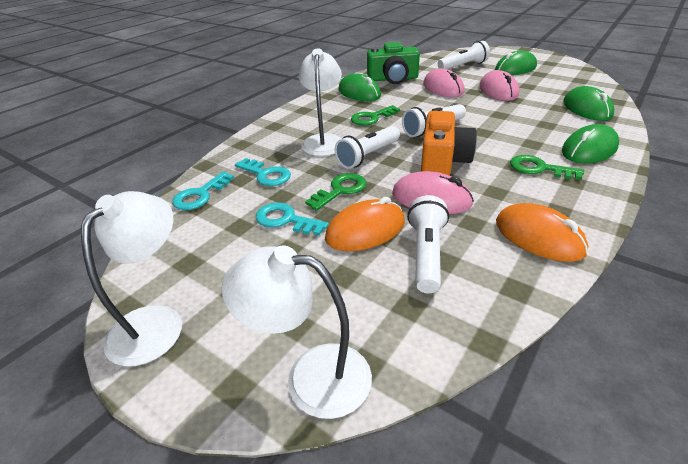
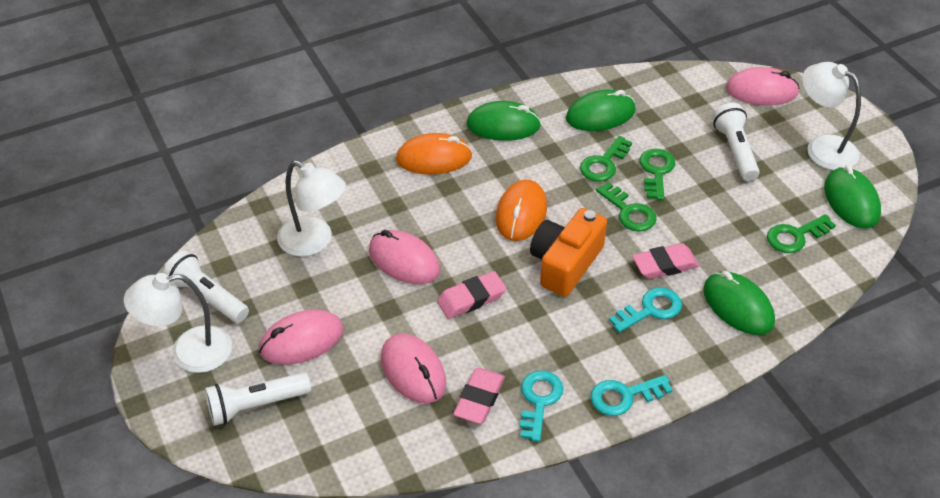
green camera: [367,42,420,84] = 1 -> none = 0
green key: [305,173,366,211] [351,105,400,126] [510,155,584,180] = 3 -> [580,136,632,182] [596,182,657,232] [639,149,675,200] [767,214,836,253] = 4
pink eraser: none = 0 -> [437,271,506,319] [453,368,505,424] [632,243,699,279] = 3
pink mouse: [392,171,474,214] [423,68,464,97] [479,70,519,101] = 3 -> [259,310,344,365] [369,230,440,284] [381,333,446,403] [726,67,800,105] = 4
white flashlight: [335,126,400,169] [402,104,466,137] [407,195,449,293] [438,41,490,69] = 4 -> [163,251,249,323] [205,372,311,426] [712,103,760,181] = 3

